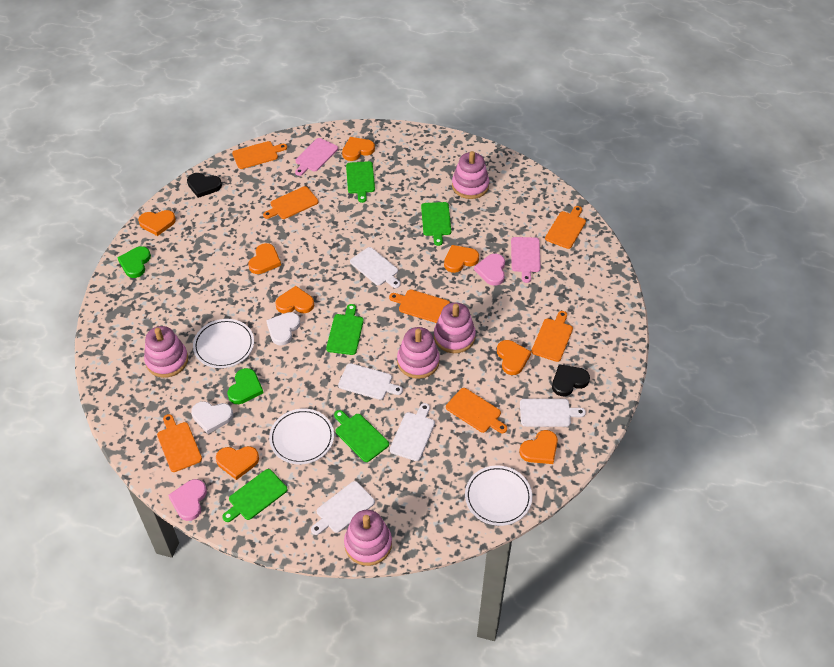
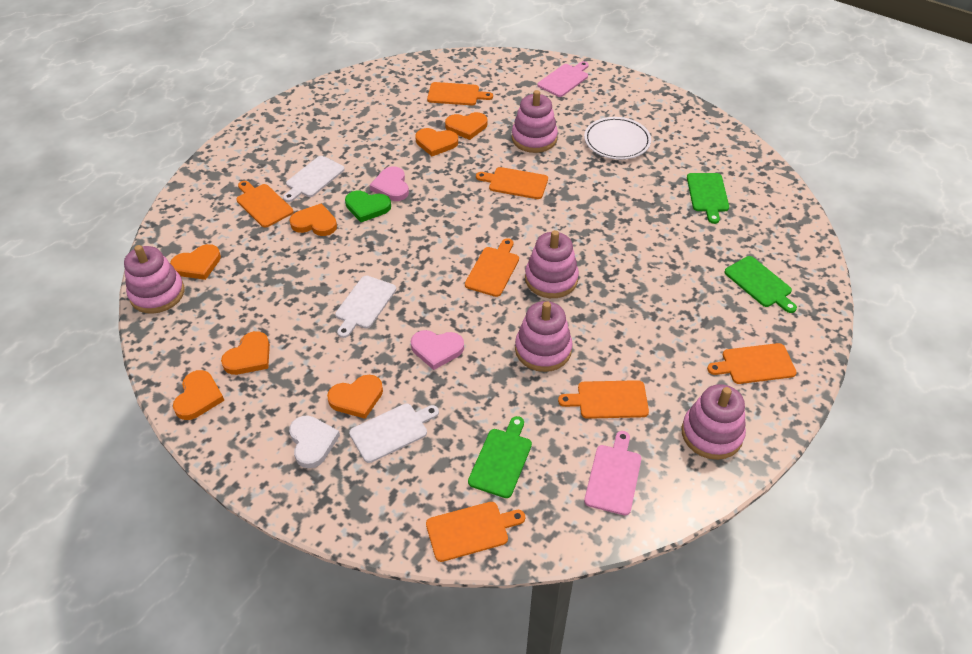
black heart: [187,173,222,198] [552,364,590,396] = 2 -> none = 0
green cutting board: [223,469,287,522] [326,304,364,355] [334,410,389,462] [346,161,375,203] [421,202,451,246] = 5 -> [468,416,532,498] [687,173,729,224] [724,256,797,313] = 3
green heart: [117,246,151,278] [227,368,263,404] = 2 -> [345,191,391,222] = 1
orange heart: [138,210,176,236] [216,446,259,480] [248,243,281,274] [275,286,314,313] [342,137,375,161] [444,245,479,273] [497,340,531,375] [519,430,558,464] = 8 -> [170,244,221,280] [173,370,225,420] [221,331,270,375] [289,203,337,236] [327,375,383,419] [415,128,458,156] [445,112,487,140] = 7
white cutting board: [311,481,375,535] [338,363,403,400] [350,247,401,288] [390,403,435,461] [520,399,586,427] = 5 -> [283,156,345,202] [335,275,396,338] [349,403,439,463] = 3
white heart: [191,401,233,434] [266,312,301,346] = 2 -> [289,415,340,468] = 1
white plate: [193,319,254,368] [269,409,334,464] [465,466,532,526] = 3 -> [584,117,651,159] = 1

